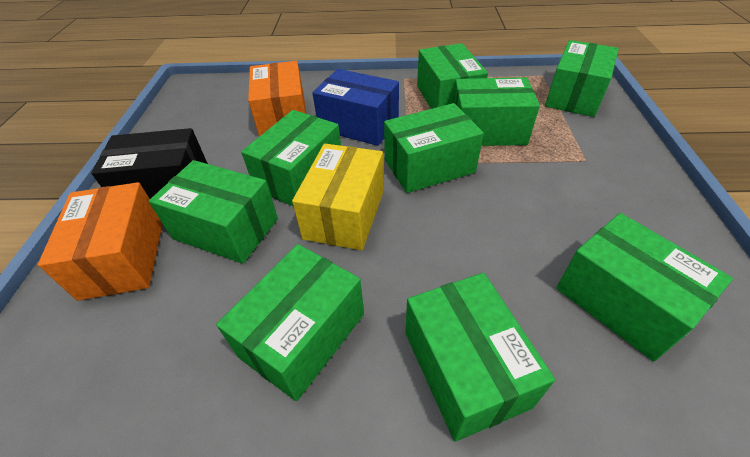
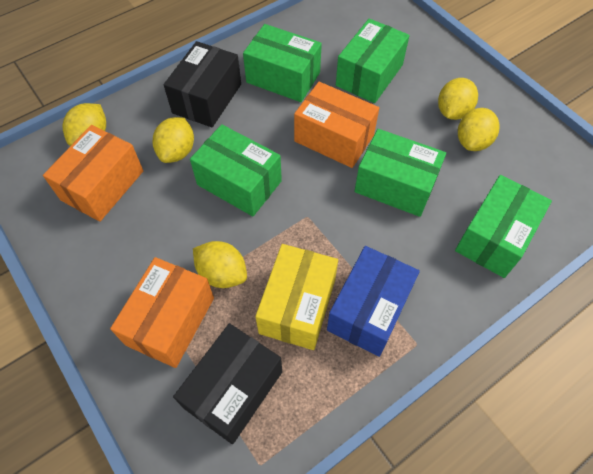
black box: [91,128,208,199] = 1 -> [164,41,241,128] [173,323,282,444] = 2
green box: [149,160,278,264] [216,244,364,401] [241,110,341,206] [384,103,484,193] [405,273,555,441] [417,43,488,109] [452,77,540,146] [545,40,619,117] [556,213,733,361] = 9 -> [190,124,282,216] [243,24,322,102] [336,19,410,103] [355,129,446,217] [455,175,552,278] = 5
orange box: [38,182,162,301] [248,61,306,137] = 2 -> [43,125,143,222] [110,257,214,368] [294,82,379,168] = 3
yellow lemon: none = 0 -> [62,103,106,146] [152,117,194,163] [193,241,247,288] [438,78,478,120] [458,108,500,151] = 5

